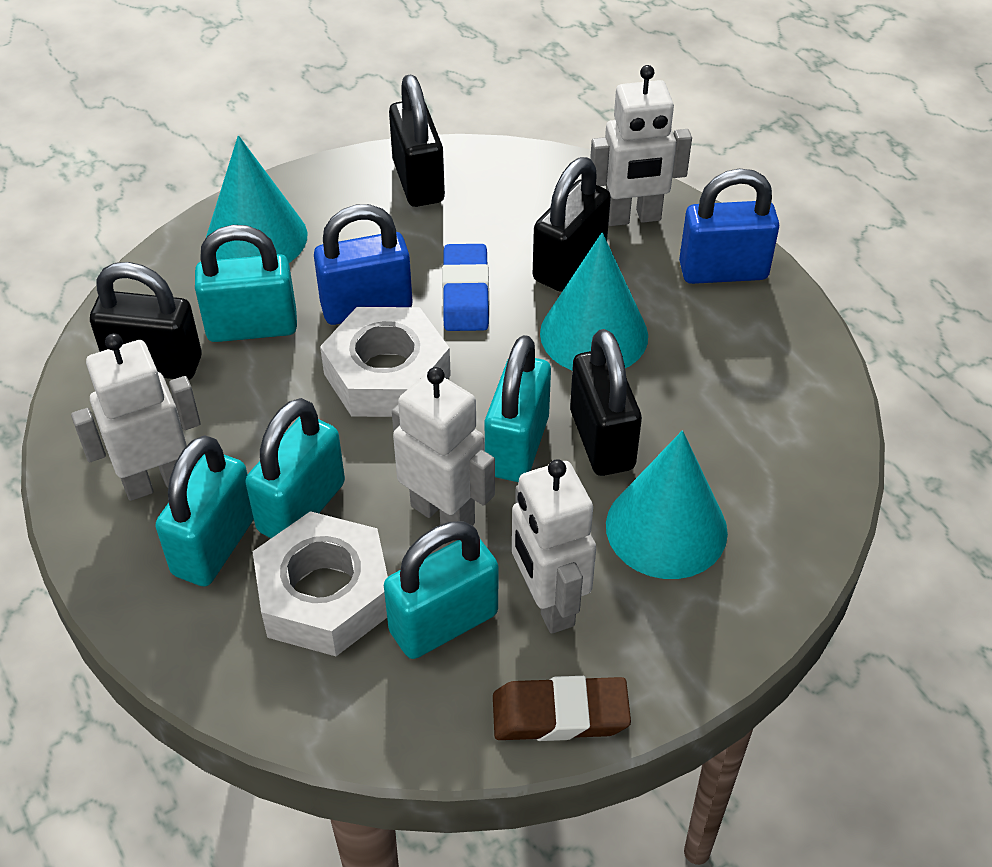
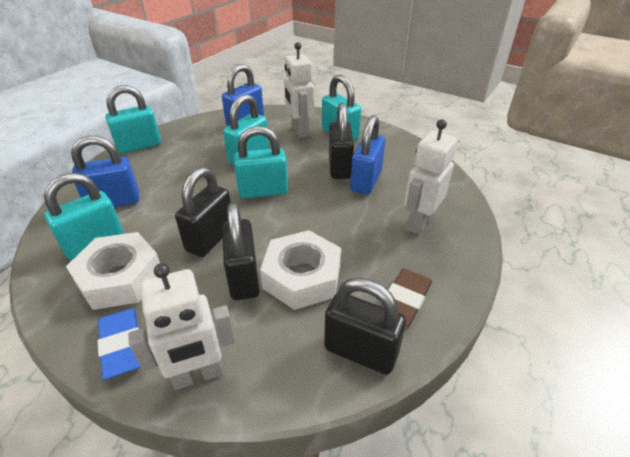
blue padlock: [314,204,412,325] [679,169,779,284] = 2 -> [71,136,139,207] [222,64,264,126] [350,115,385,195] = 3
turquoise cone: [206,135,307,263] [540,232,648,370] [606,430,728,579] = 3 -> none = 0
white robot: [71,333,201,501] [392,367,495,526] [512,459,596,634] [590,65,692,226] = 4 -> [128,263,235,390] [284,42,314,138] [404,119,457,235] = 3

